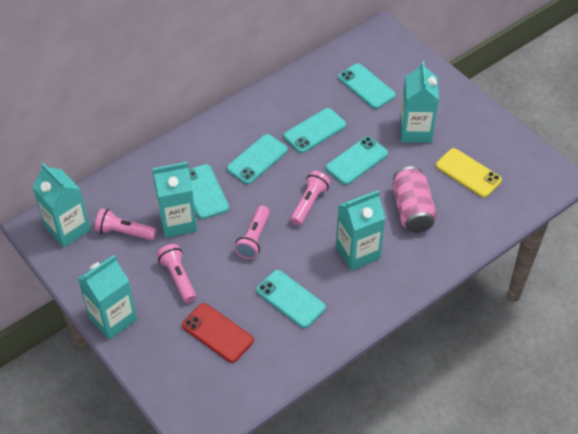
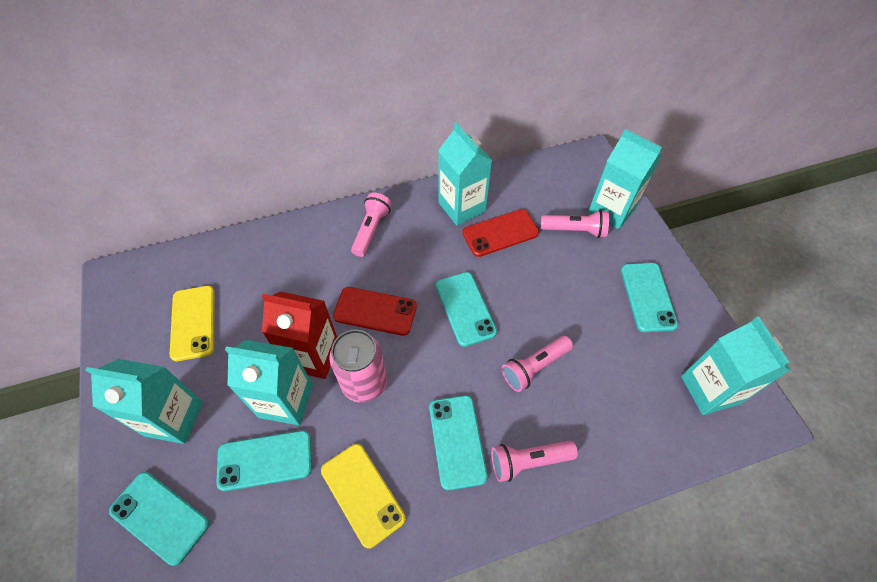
red carton: none = 0 -> [262,291,337,379] = 1
red phone: [182,303,254,363] = 1 -> [333,287,417,336] [462,209,539,257] = 2
turquoise phone: [189,164,229,219] [227,134,288,184] [256,270,326,328] [284,108,346,153] [326,136,388,185] [338,63,396,109] = 6 -> [109,472,209,566] [216,430,312,491] [429,395,488,490] [436,272,497,347] [621,263,678,332] = 5
yellow phone: [436,148,502,198] = 1 -> [170,286,215,361] [321,444,406,549] = 2

